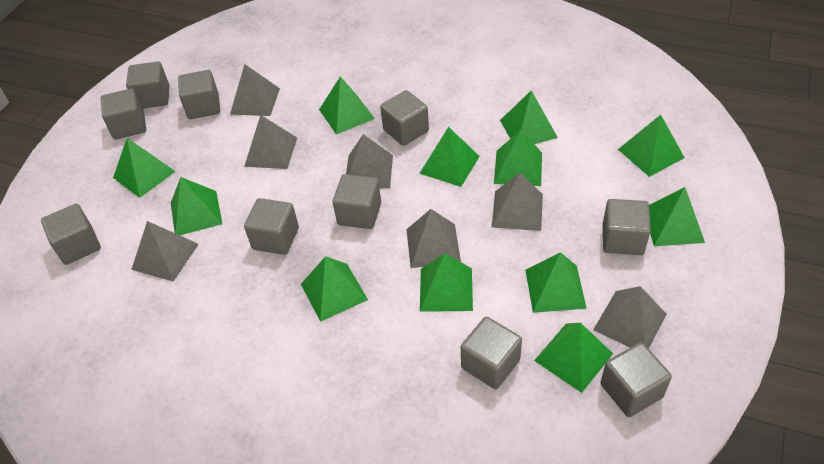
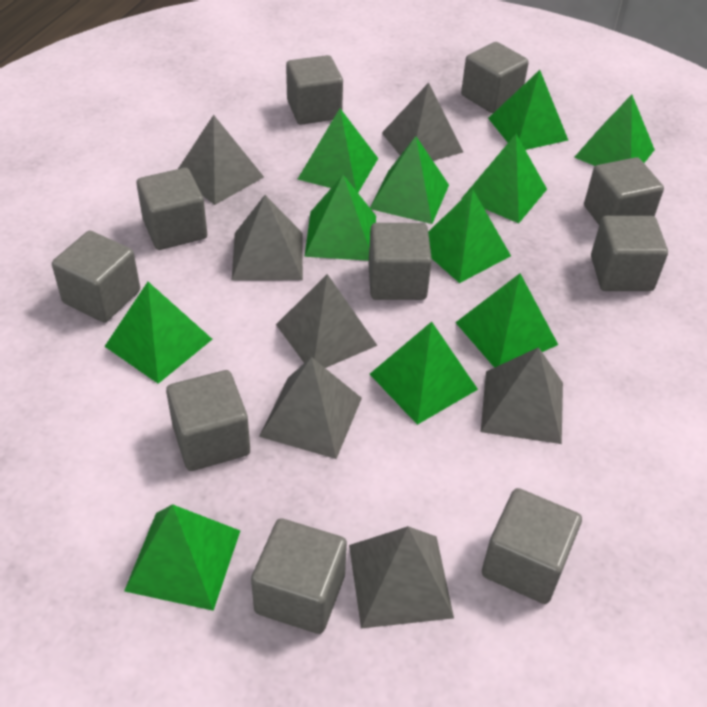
green pyramid: [113,138,176,198] [171,177,222,235] [301,256,368,322] [319,76,375,134] [419,127,480,187] [420,253,473,312] [494,130,542,186] [500,90,558,144] [525,252,587,313] [534,323,613,393] [618,115,685,177] [649,187,705,246] = 12 -> [104,282,212,384] [124,504,240,611] [298,109,378,192] [305,175,376,261] [370,136,449,224] [370,322,478,425] [428,189,511,283] [455,273,558,368] [461,134,547,223] [488,70,568,150] [574,94,655,166] = 11

